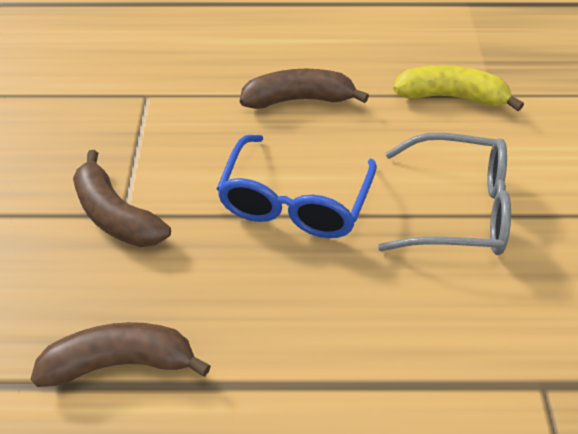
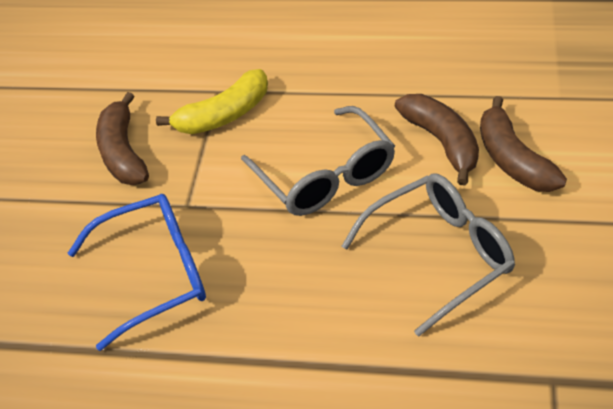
grey glasses: [378,133,511,255] = 1 -> [241,106,395,216] [342,174,515,337] = 2

